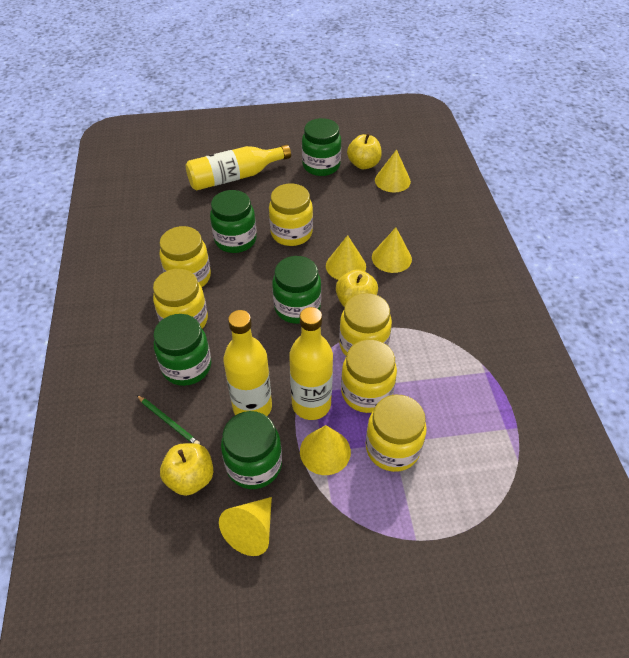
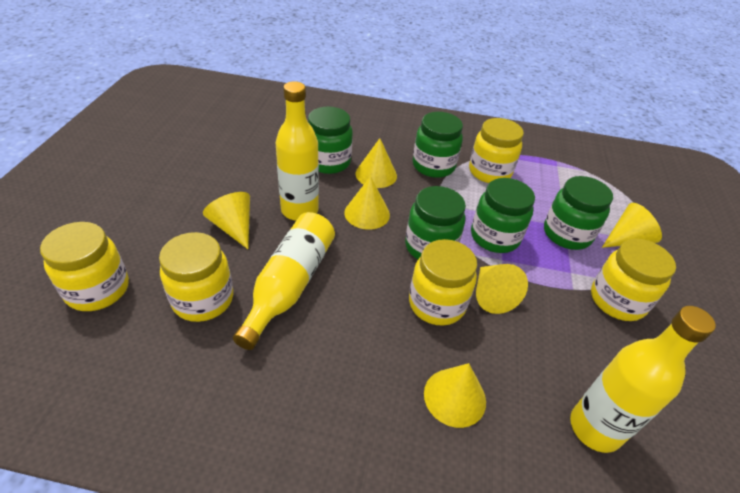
green pencil: [137,395,200,445] = 1 -> none = 0
yellow apple: [160,443,213,496] [336,269,378,307] [347,133,382,169] = 3 -> none = 0
yellow cone: [219,497,272,556] [300,425,351,475] [326,235,366,280] [372,228,412,273] [375,149,411,192] = 5 -> [203,192,250,249] [344,176,390,230] [355,138,397,188] [424,363,486,428] [476,264,528,314] [602,203,662,248] = 6
yellow jar: [153,269,208,329] [159,226,211,287] [269,183,313,246] [339,293,392,356] [341,339,397,413] [366,395,427,472] = 6 -> [40,222,129,311] [159,232,233,322] [409,239,477,326] [469,118,524,183] [591,239,676,321] = 5

